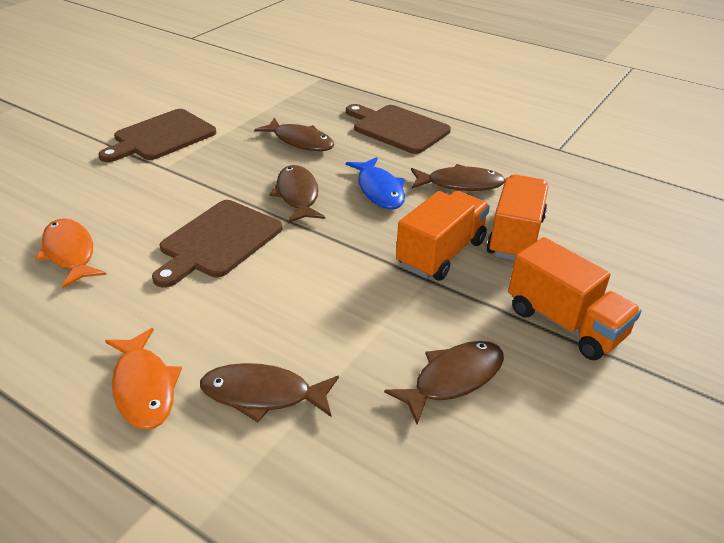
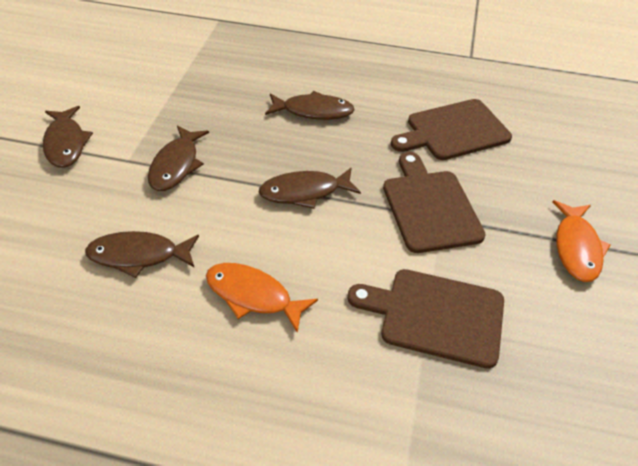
blue fish: [346,157,405,209] = 1 -> none = 0
orange truck: [396,191,490,280] [486,174,548,261] [508,237,641,360] = 3 -> none = 0

